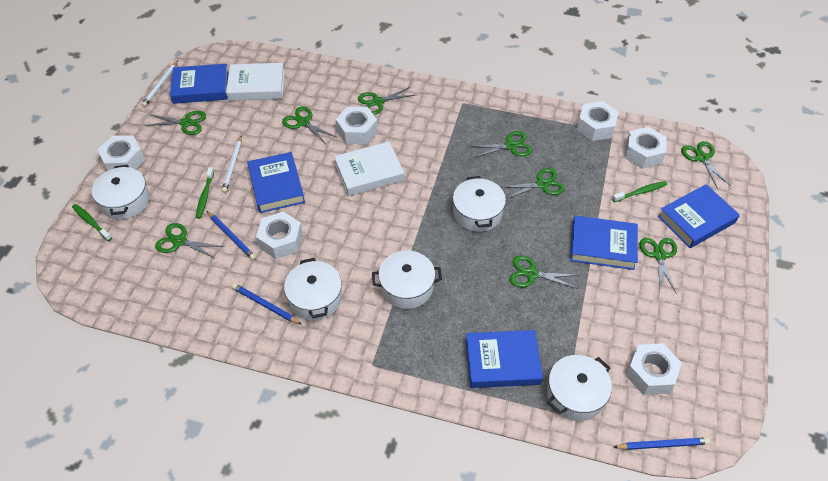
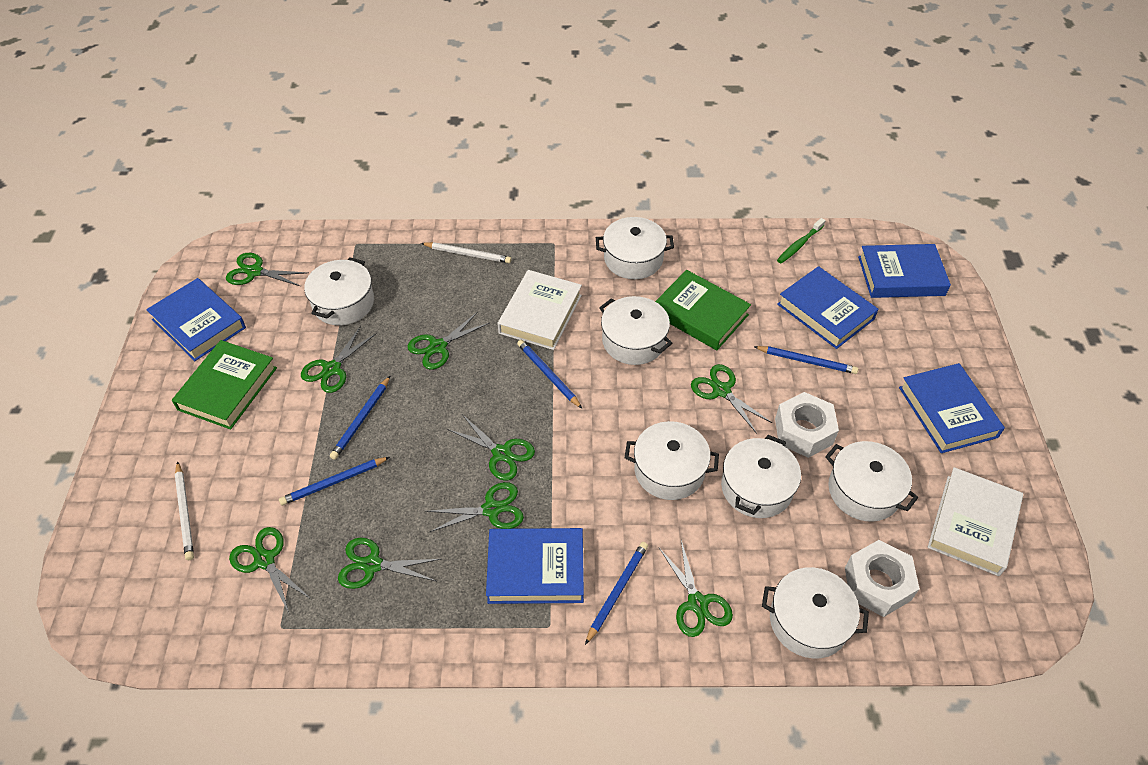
blue pencil: [207,211,256,260] [232,283,302,325] [614,437,710,450] = 3 -> [279,457,390,505] [330,376,390,460] [517,340,582,408] [585,542,648,645] [753,346,858,374] = 5
green book: none = 0 -> [172,340,277,430] [655,270,751,350] = 2
green toothbrush: [72,204,112,241] [196,167,214,219] [612,181,668,202] = 3 -> [777,218,826,264] = 1
white nut: [97,135,146,171] [256,211,303,259] [336,107,378,144] [577,101,619,141] [625,127,667,169] [626,343,682,395] = 6 -> [775,392,839,458] [845,540,920,617] = 2
white pot: [92,165,150,220] [284,258,342,320] [372,251,442,309] [453,176,506,232] [547,355,612,421] = 5 -> [304,257,374,325] [596,217,674,279] [599,296,672,365] [625,421,719,500] [721,435,801,518] [762,567,869,659] [825,441,918,522] = 7

